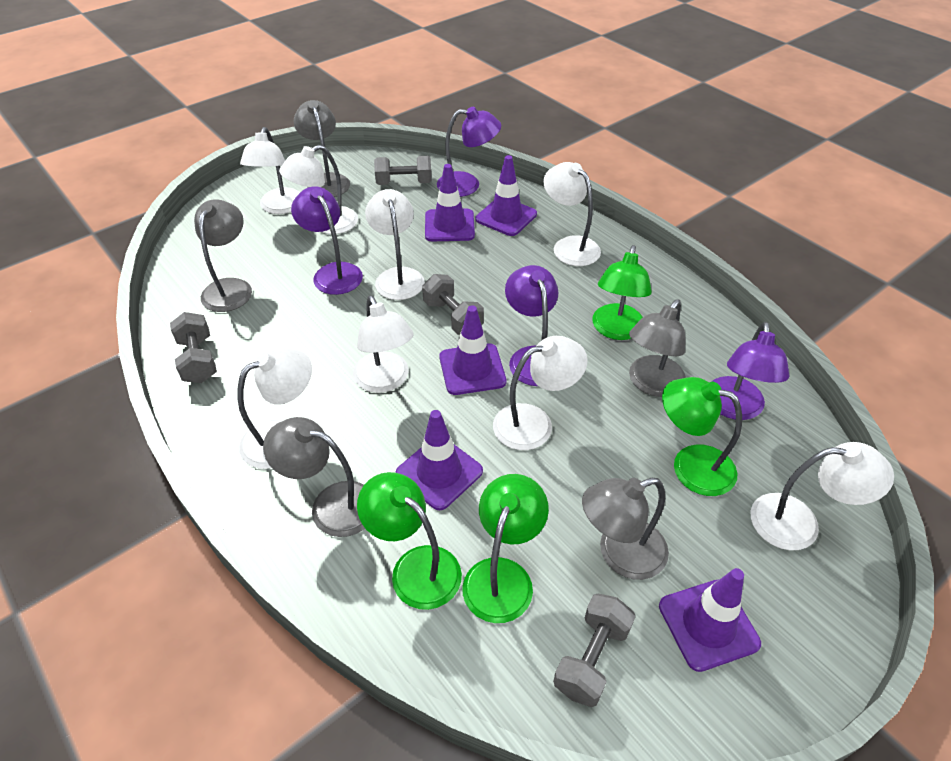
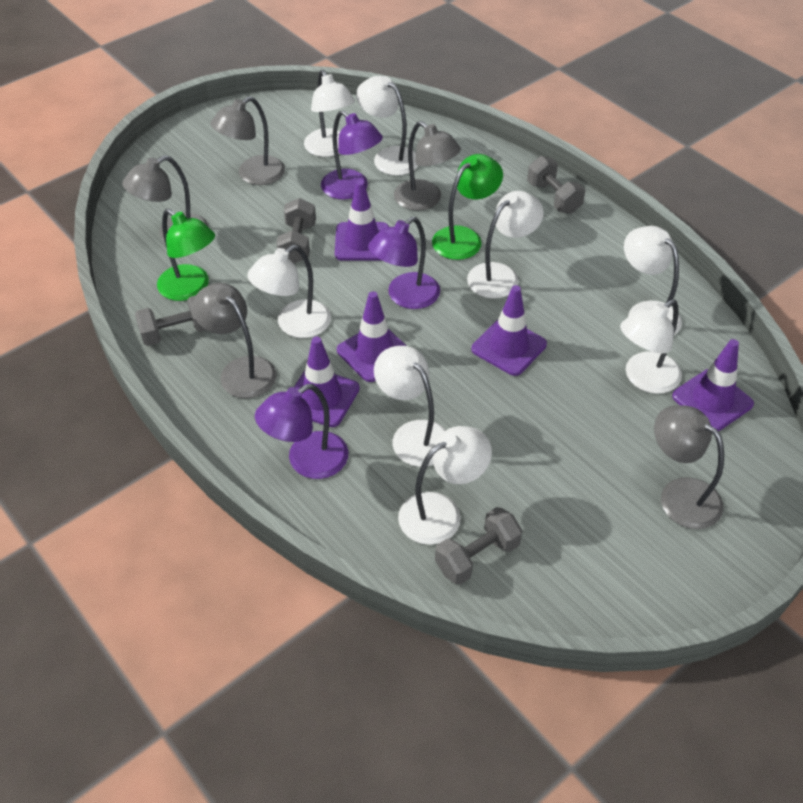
green lamp: [357,472,462,610] [462,474,549,623] [592,245,652,340] [662,377,742,496] = 4 -> [157,209,215,301] [432,154,503,260] = 2
purple lamp: [291,186,363,295] [437,107,501,197] [505,265,558,386] [711,322,789,420] = 4 -> [255,384,348,479] [321,110,383,200] [368,217,440,309] = 3

